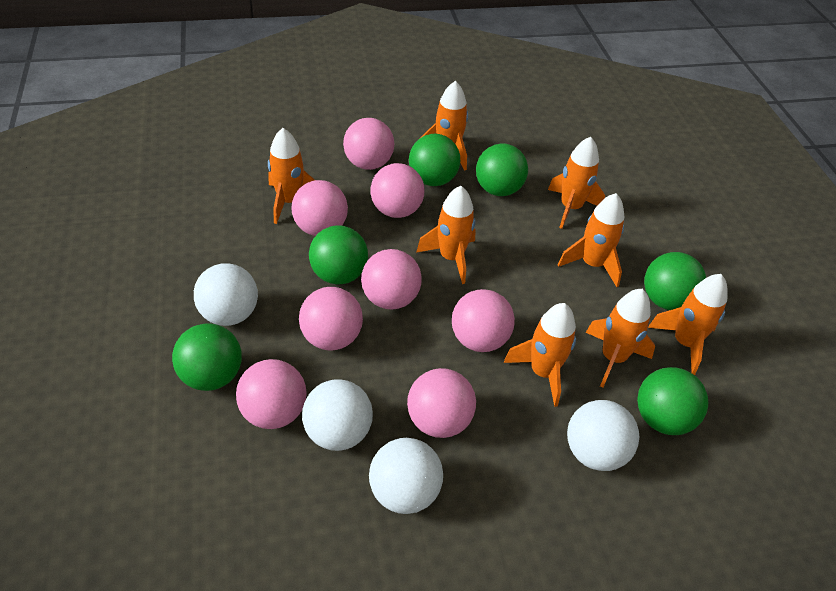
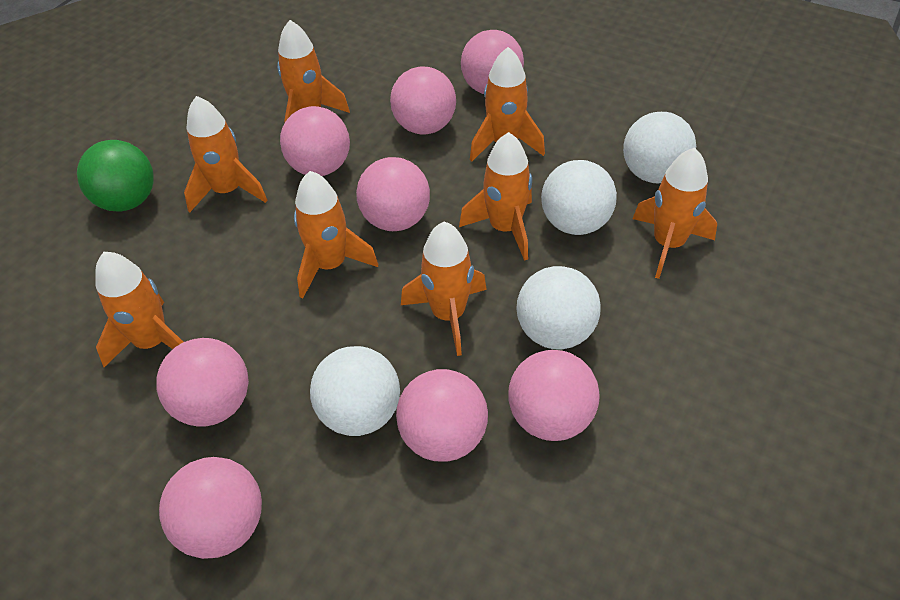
green ball: [172,323,242,391] [309,225,368,284] [409,134,460,186] [476,143,528,196] [637,367,708,435] [644,252,706,310] = 6 -> [77,140,154,212] = 1

